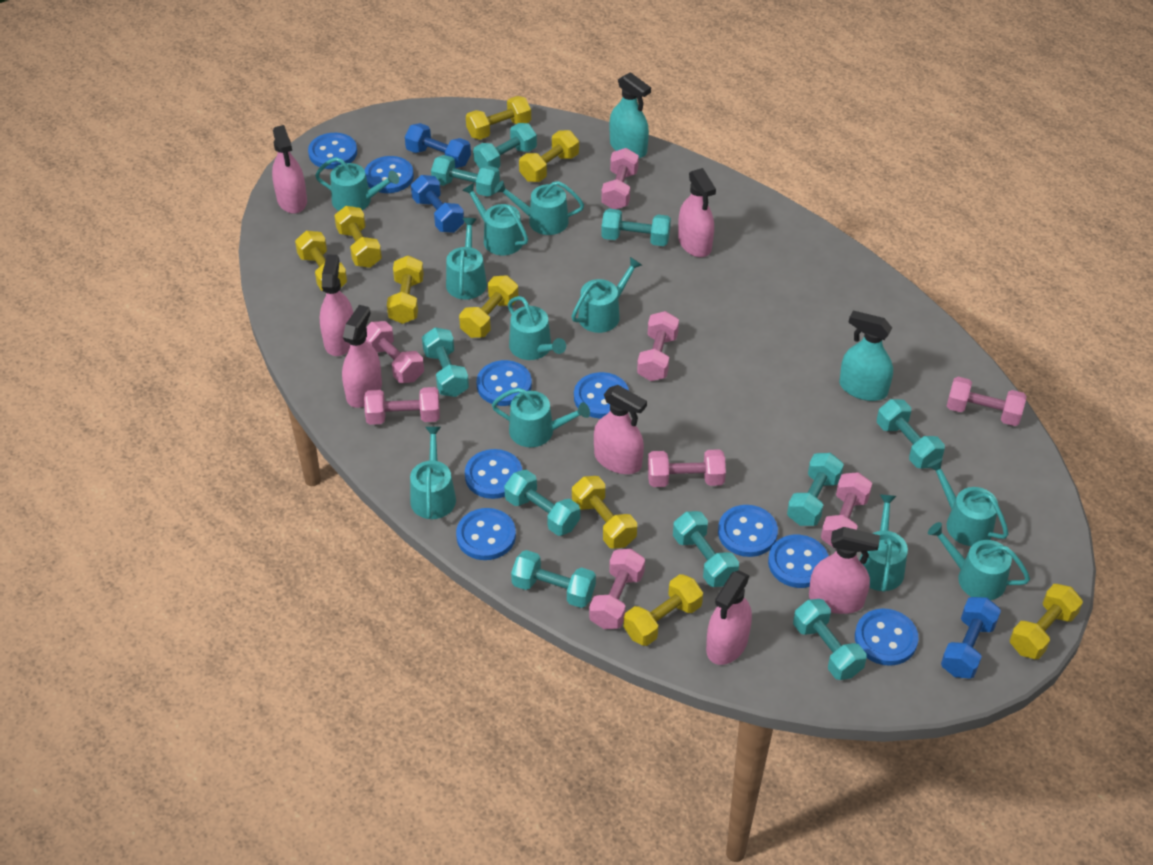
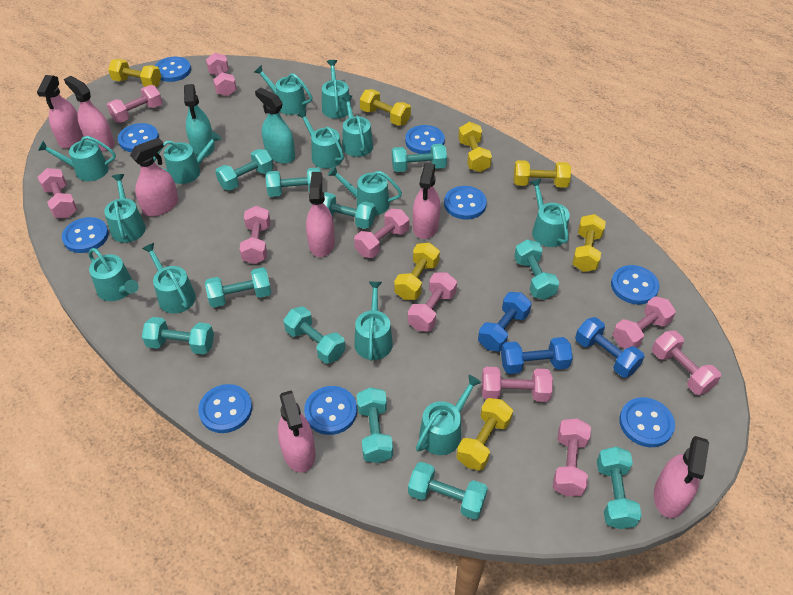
pink dumbbell: [364,387,440,425] [365,321,424,383] [589,549,645,629] [601,148,639,209] [637,311,679,381] [648,449,726,487] [821,472,872,549] [947,377,1026,426] = 8 -> [38,168,77,218] [107,85,163,123] [206,53,237,96] [239,206,270,264] [354,209,409,258] [408,272,457,332] [481,367,553,402] [553,418,591,496] [613,296,676,349] [652,330,721,395] = 10
turquoise dumbbell: [422,327,469,397] [431,155,500,197] [473,123,537,169] [504,470,580,536] [511,550,596,608] [601,209,671,246] [673,511,739,587] [787,453,844,526] [793,599,867,680] [877,399,945,468] = 10 -> [142,317,214,355] [205,267,271,308] [215,149,273,191] [266,167,323,197] [283,306,345,364] [323,192,376,229] [357,387,393,463] [392,144,447,172] [408,462,488,520] [514,239,559,300] [597,447,642,529] = 11
turquoise watering can: [315,157,399,211] [410,427,456,519] [446,218,487,300] [462,183,528,255] [492,388,590,447] [494,180,584,235] [508,296,566,360] [571,257,642,333] [859,494,908,592] [927,458,1009,546] [928,522,1030,600] = 11 -> [38,136,116,181] [88,248,138,301] [104,174,146,243] [142,243,196,314] [153,132,221,184] [254,65,313,115] [297,110,344,169] [322,60,351,119] [328,166,402,216] [342,95,373,157] [354,282,393,361] [416,375,482,455] [530,179,570,247] = 13
yellow dumbbell: [295,231,347,291] [334,206,382,268] [387,255,424,324] [459,275,518,338] [466,96,531,140] [519,130,579,182] [572,476,637,549] [623,574,703,646] [1010,584,1083,659] = 9 -> [108,59,161,87] [360,89,411,126] [394,243,440,300] [456,398,513,471] [458,122,492,172] [514,160,571,188] [572,214,606,272] = 7

